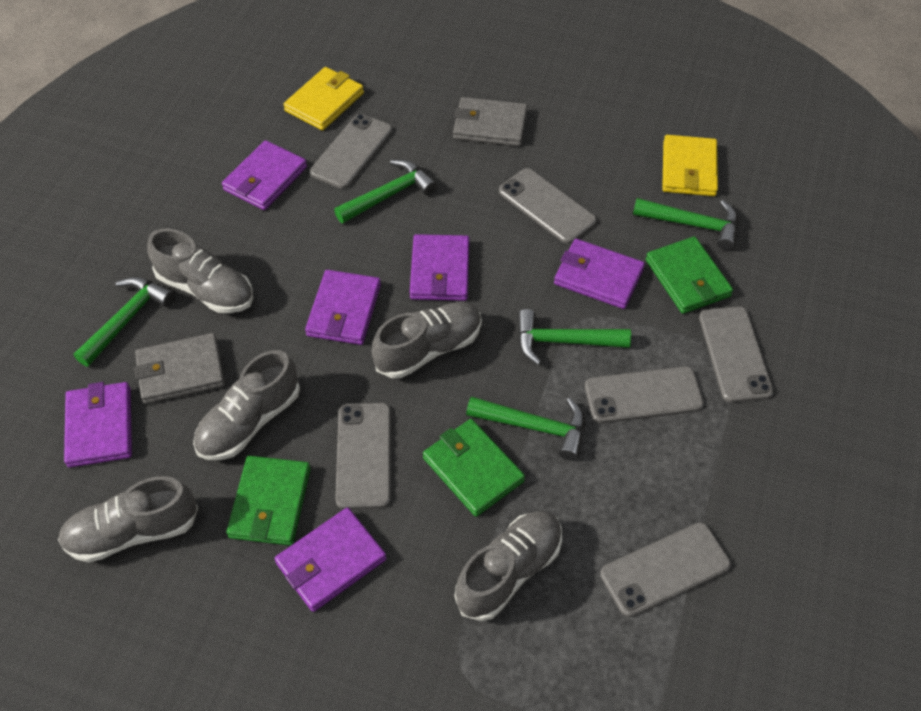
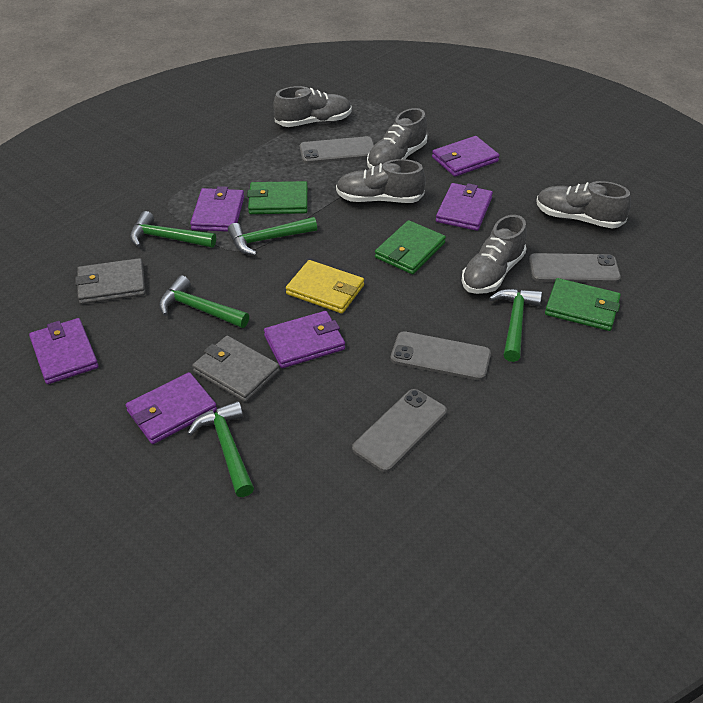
grey phone: [310,114,392,189] [335,403,391,509] [499,168,597,244] [585,366,704,423] [600,522,731,617] [699,307,774,403] = 6 -> [300,136,374,164] [352,389,447,472] [390,331,491,381] [529,253,621,283] = 4
yellow wallet: [283,67,364,130] [662,135,718,196] = 2 -> [286,260,364,313] = 1

